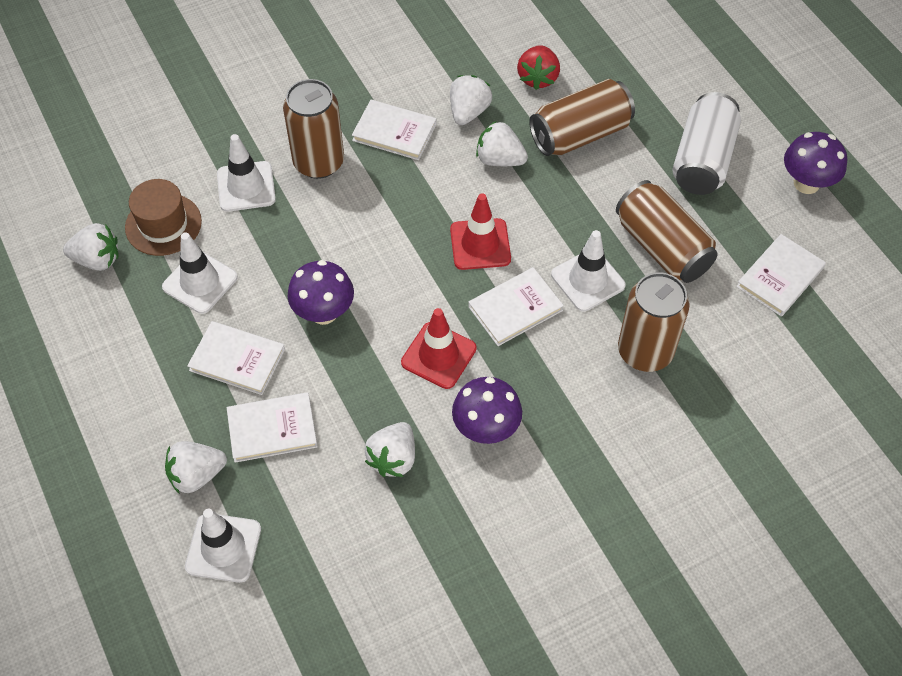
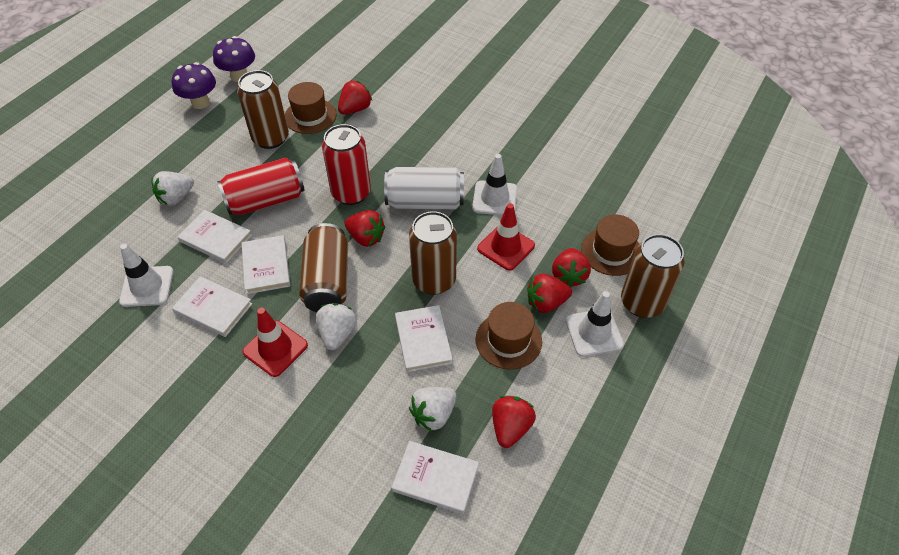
brown hat: [125,179,202,256] = 1 -> [285,82,337,134] [476,302,542,370] [581,214,639,276] = 3
purple mushroom: [288,260,354,325] [452,377,522,444] [784,132,847,194] = 3 -> [172,62,216,109] [213,36,255,82] = 2
red can: none = 0 -> [217,158,304,215] [322,124,371,205] = 2
red strawberry: [517,45,560,90] = 1 -> [338,80,372,115] [345,210,386,246] [492,396,536,448] [527,274,572,313] [552,248,591,287] = 5
white strawberry: [63,223,118,271] [165,441,227,493] [365,422,415,477] [450,75,492,125] [476,121,528,166] = 5 -> [151,171,194,206] [316,303,356,350] [409,387,457,432] = 3
white traffic cone: [162,232,238,314] [185,509,261,583] [217,134,276,212] [551,230,626,311] = 4 -> [119,244,174,307] [472,154,517,216] [566,291,624,357] = 3

